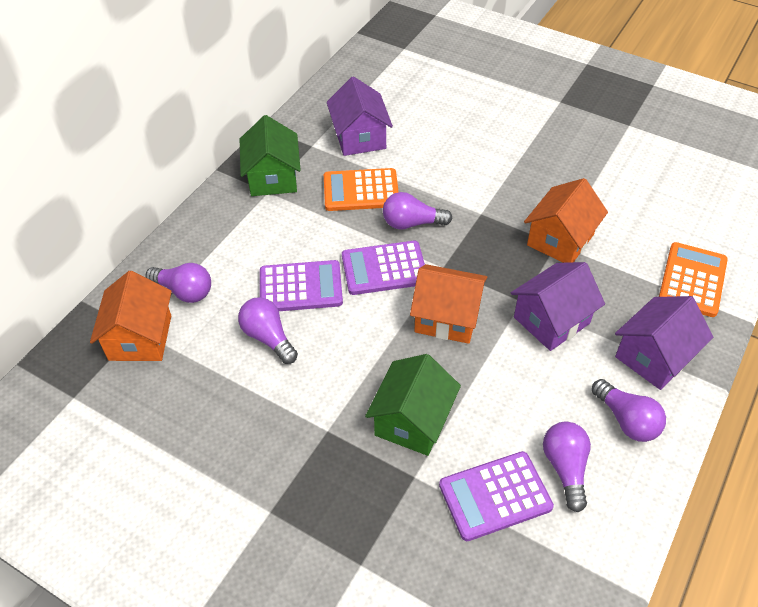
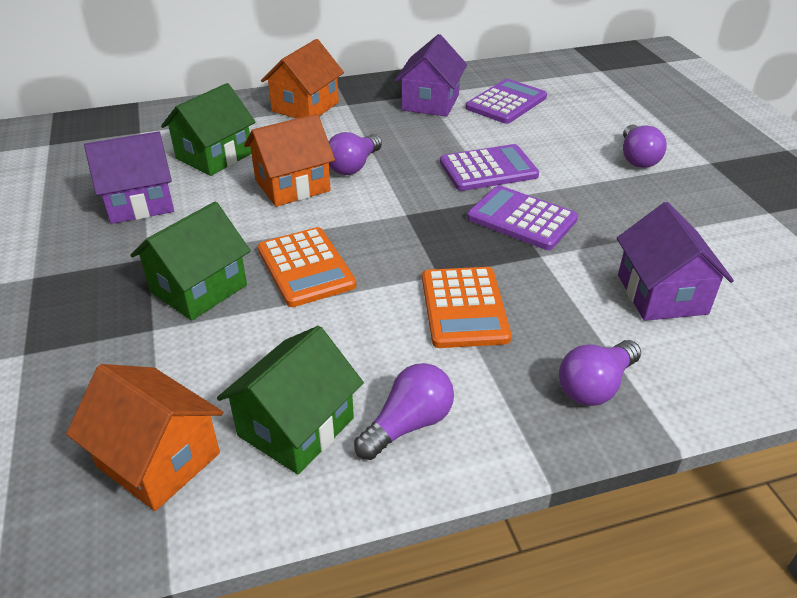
green house: [240,115,301,196] [365,354,461,456] = 2 -> [130,202,251,321] [161,83,255,176] [217,326,364,475] = 3
purple light bulb: [146,263,211,303] [238,297,298,364] [383,192,453,230] [543,422,591,512] [592,379,666,442] = 5 -> [328,132,382,175] [354,363,454,460] [559,340,641,406] [623,125,667,168] = 4

